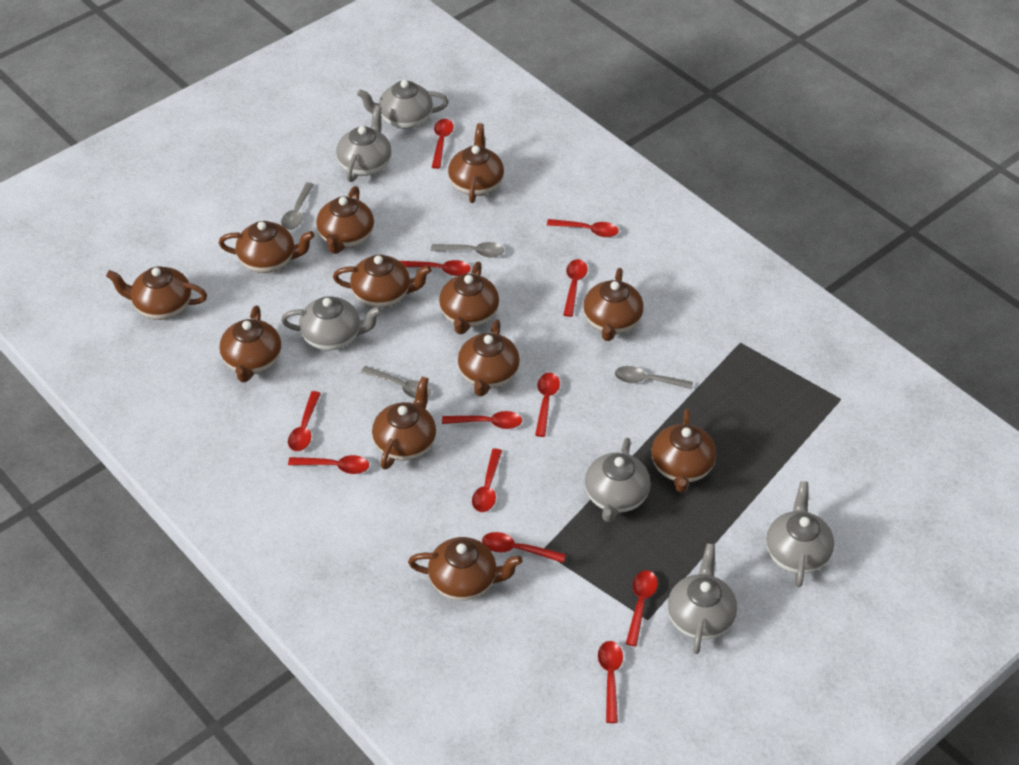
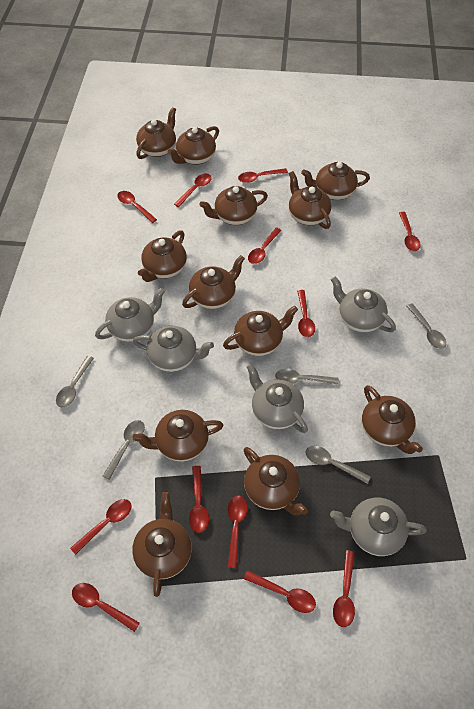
grey spoon: [281,182,314,230] [360,366,431,398] [431,242,504,258] [615,366,693,389] = 4 -> [56,356,94,407] [103,420,145,480] [275,369,339,385] [305,446,370,484] [407,303,446,349] = 5
grey teapot: [281,296,382,351] [336,106,392,182] [357,80,449,129] [585,438,651,522] [668,543,737,654] [766,481,834,587] = 6 -> [95,288,165,342] [133,326,214,372] [247,364,308,433] [330,498,427,556] [331,277,396,332] = 5

